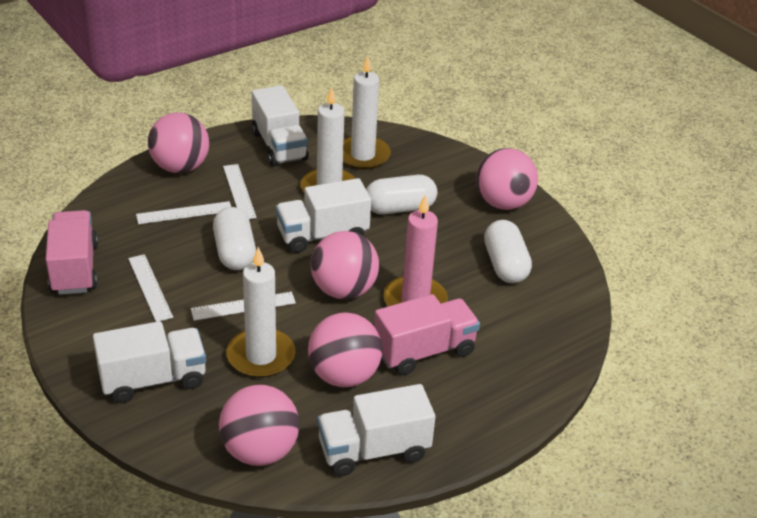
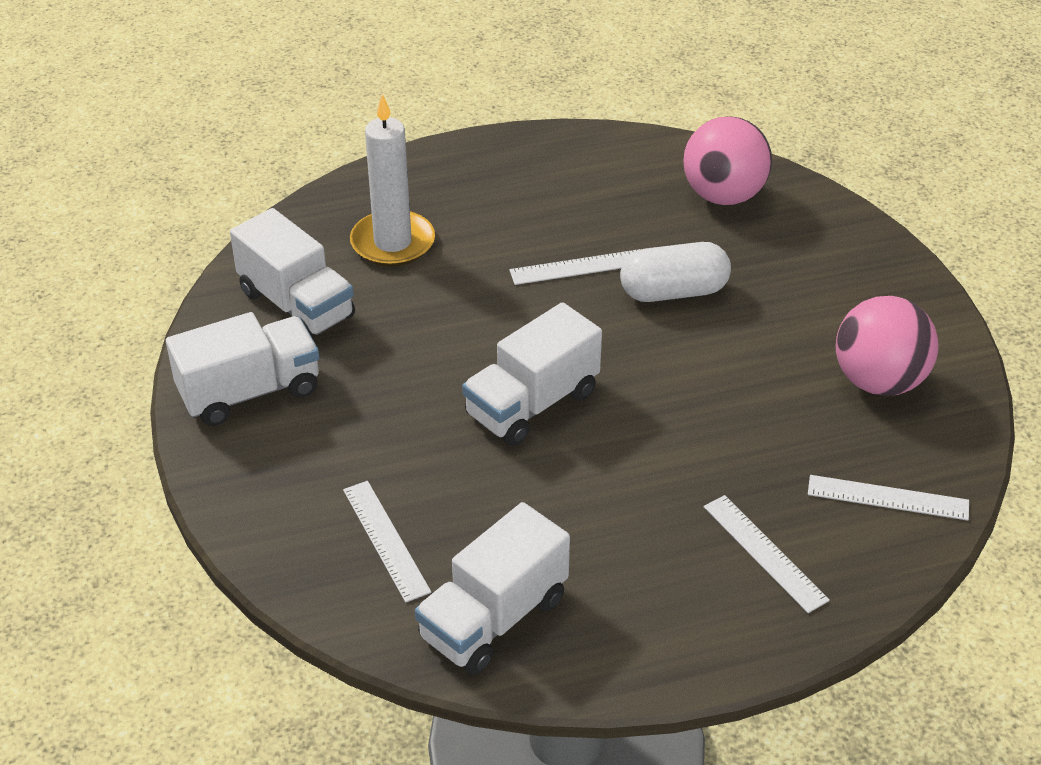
pink ball: [148,113,209,173] [219,385,299,466] [308,313,382,387] [311,231,379,299] [476,148,538,210] = 5 -> [683,116,772,205] [836,296,939,396] = 2
pink candle: [384,194,448,306] = 1 -> none = 0
pink truck: [46,210,98,295] [374,294,480,375] = 2 -> none = 0
white candle: [227,247,295,378] [301,87,356,193] [343,55,391,170] = 3 -> [350,94,435,267] = 1
white capsule: [213,207,256,270] [366,175,437,214] [484,220,532,283] = 3 -> [620,242,731,302] = 1

